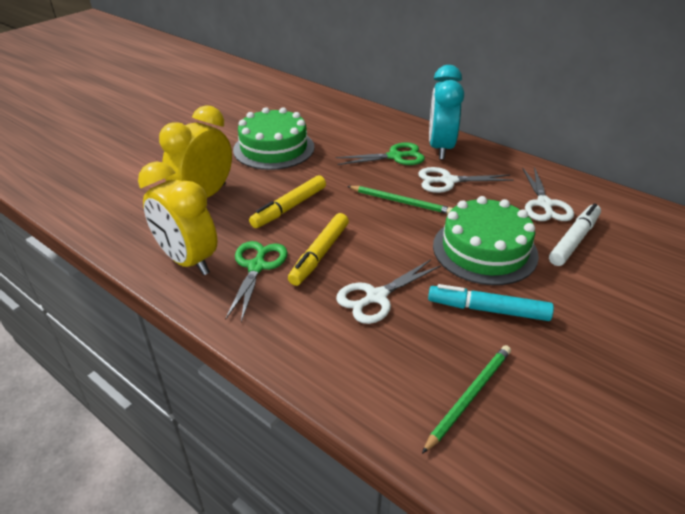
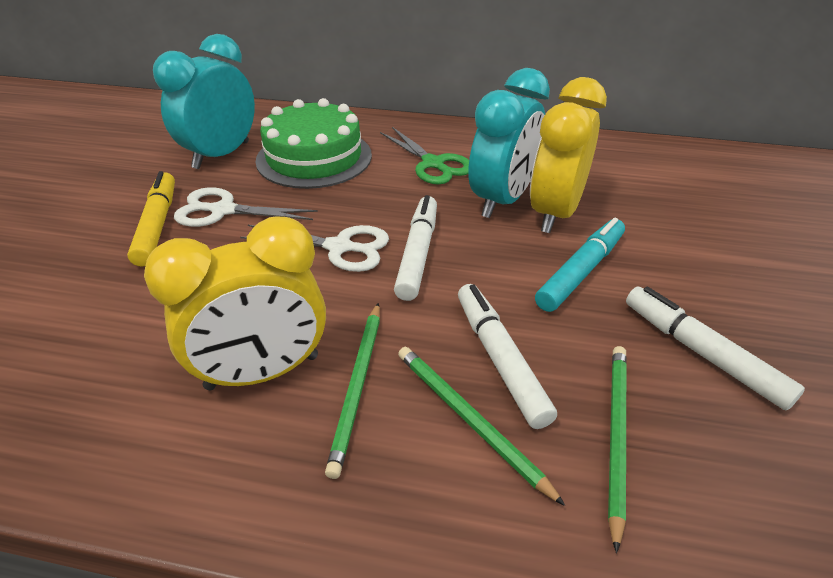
green cake: [233,107,314,170] [433,196,539,285] = 2 -> [256,98,372,189] = 1
green pencil: [347,186,453,214] [422,345,511,454] = 2 -> [325,303,380,479] [398,347,565,506] [608,346,627,553] = 3
green scissors: [225,241,288,322] [335,142,425,165] = 2 -> [380,127,469,184] = 1
turquoise clock: [429,65,464,159] = 1 -> [153,34,255,169] [468,68,550,218] = 2
white marker: [549,203,601,266] = 1 -> [394,195,437,301] [458,284,557,429] [626,286,805,410] = 3
white scissors: [336,259,441,324] [418,167,514,193] [522,167,574,221] = 3 -> [174,187,318,227] [240,225,389,272] = 2
yellow marker: [249,175,326,228] [288,213,349,286] = 2 -> [127,171,175,266] = 1

